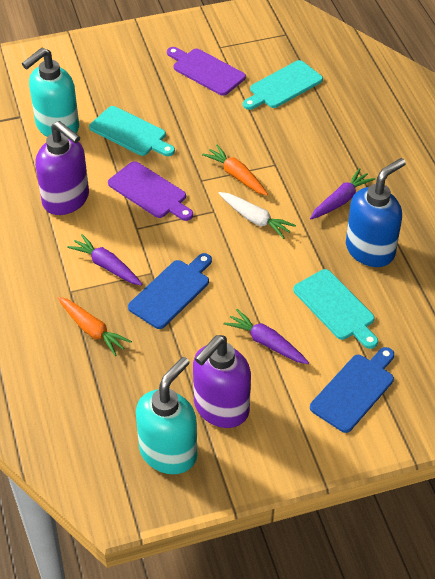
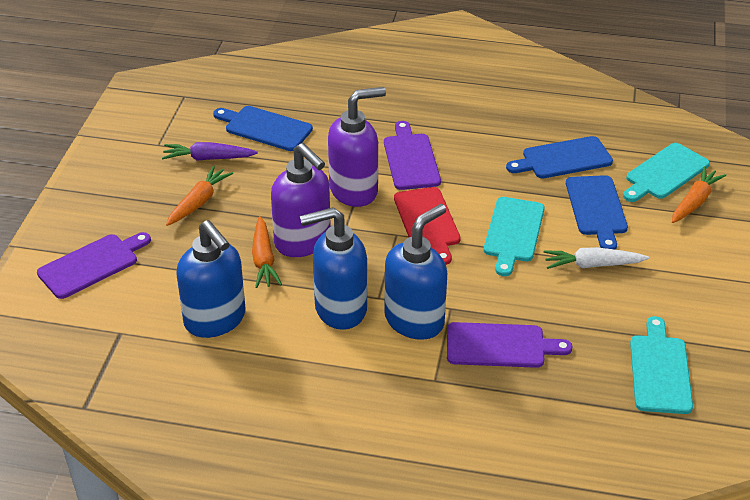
blue cutting board: [128,253,212,329] [310,347,394,433] = 2 -> [213,106,313,151] [506,136,613,178] [566,175,628,250] = 3
blue soap dispenser: [346,158,406,267] = 1 -> [176,220,246,338] [300,207,367,330] [384,204,447,340] = 3
orange carrot: [58,297,132,356] [202,145,268,196] = 2 -> [166,166,233,226] [252,216,282,288] [672,166,726,223] = 3
purple carrot: [67,234,142,286] [224,309,309,364] [310,168,376,219] = 3 -> [162,142,258,160] = 1
purple cutting board: [108,161,193,221] [167,47,246,96] = 2 -> [37,232,151,299] [384,121,441,190] [447,322,573,368] = 3
red cutting board: none = 0 -> [394,187,460,265] = 1
turquoise soap dispenser: [22,48,79,137] [136,357,197,474] = 2 -> none = 0

